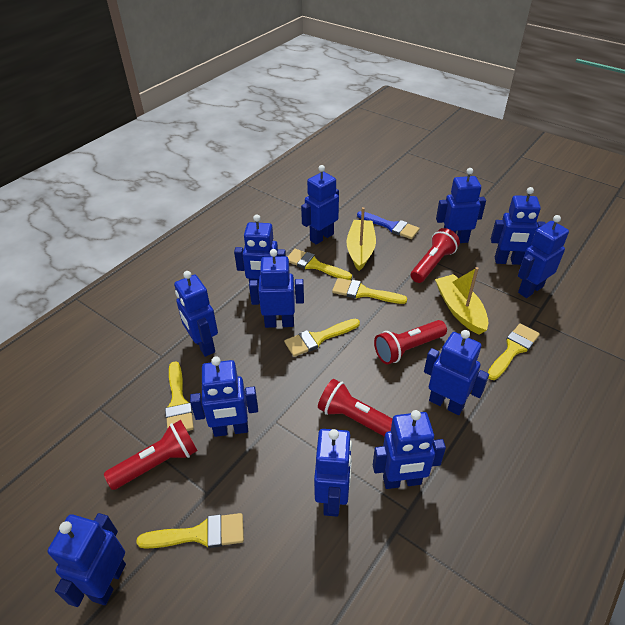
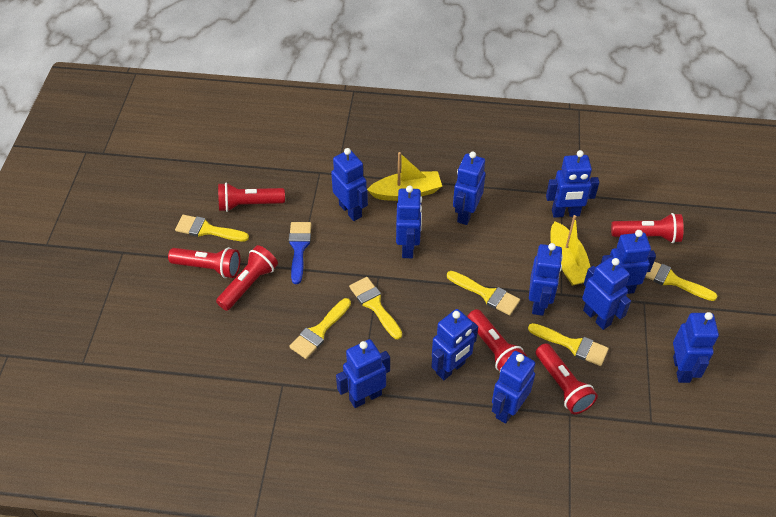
blue robot: [48,513,126,607] [174,271,218,357] [190,356,258,437] [234,214,286,286] [249,249,304,328] [301,165,339,245] [314,429,352,517] [373,410,446,489] [424,330,489,415] [436,168,486,243] [491,187,546,265] [518,215,569,298] = 12 -> [331,148,368,221] [336,339,390,408] [396,185,422,258] [431,309,478,380] [453,151,486,225] [492,351,535,424] [529,243,563,316] [546,150,599,218] [582,257,631,330] [600,230,656,294] [673,312,719,383] = 11
red flashlight: [104,420,197,490] [318,379,393,437] [374,320,447,364] [411,228,460,283] = 4 -> [168,247,240,278] [216,245,278,311] [218,182,285,212] [467,309,527,371] [536,343,598,414] [611,213,684,243] = 6

